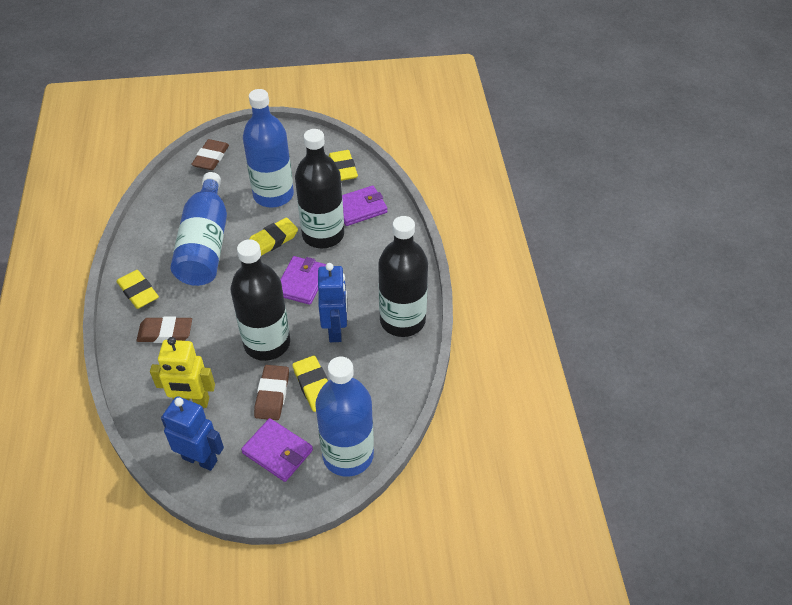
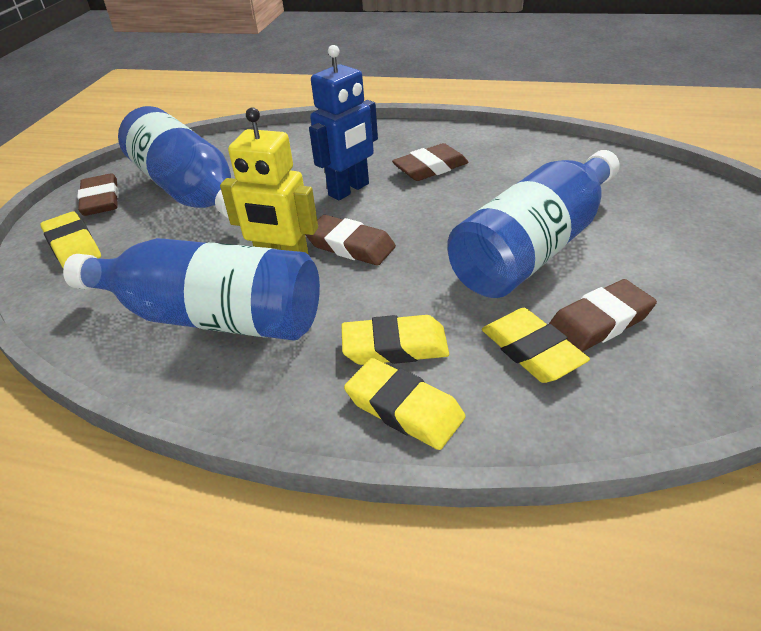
black bottle: [231,239,290,361] [295,129,344,249] [378,216,428,337] = 3 -> none = 0
blue robot: [161,396,224,471] [318,263,347,342] = 2 -> [309,45,378,200] = 1
brown eraser: [136,316,192,343] [191,139,229,170] [254,365,289,420] = 3 -> [77,173,119,216] [305,215,396,266] [392,143,469,181] [549,279,657,352] = 4
purple wallet: [241,418,313,482] [280,256,326,305] [342,186,388,226] = 3 -> none = 0

